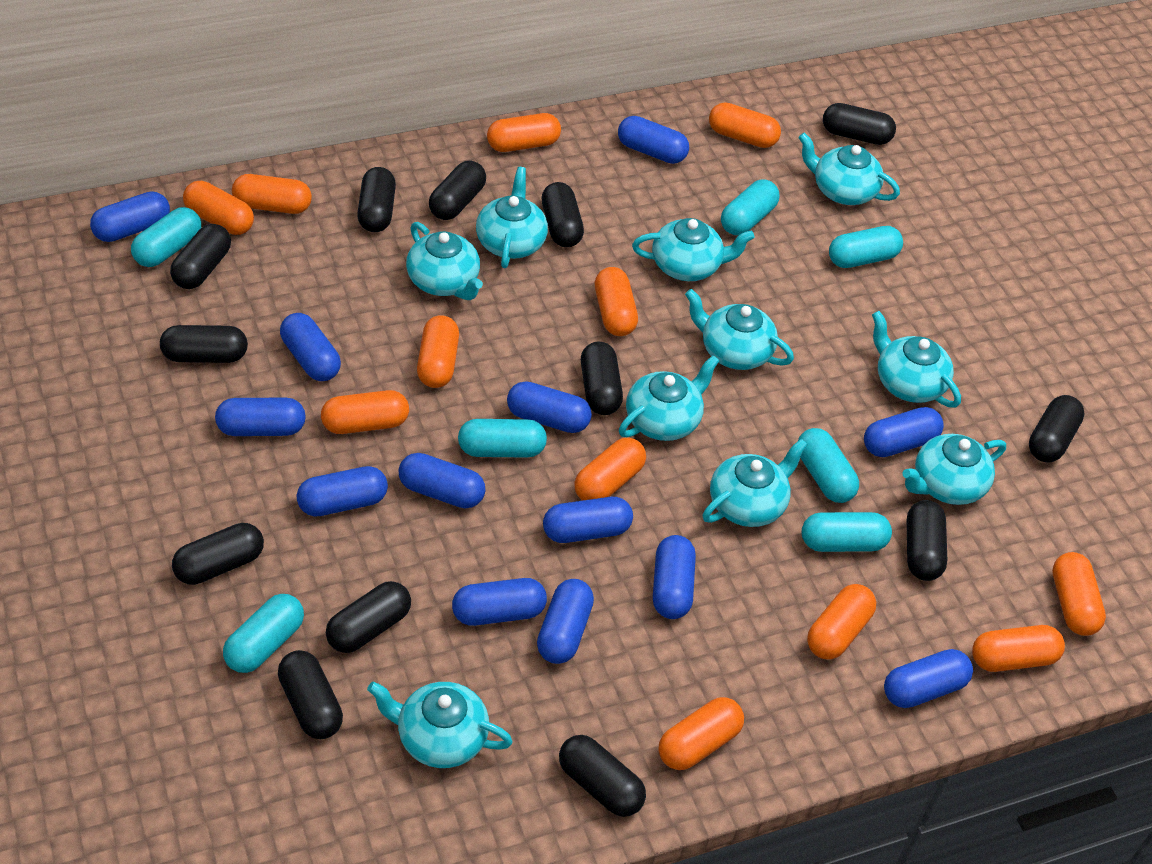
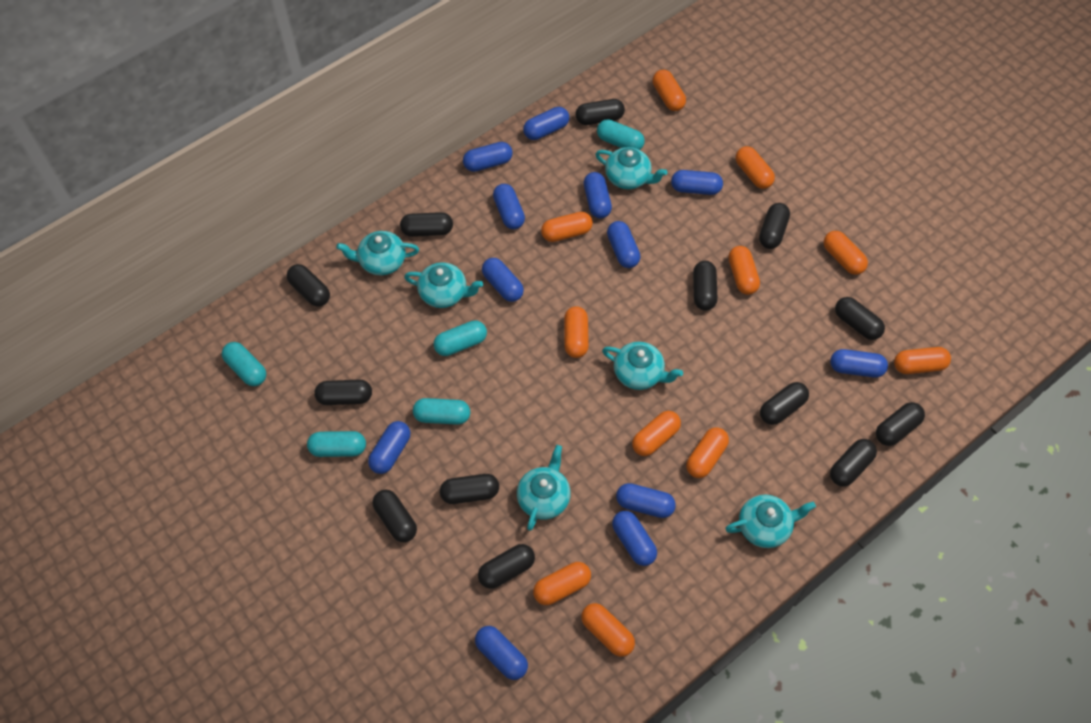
blue capsule: [90,191,170,242] [215,398,306,436] [280,313,341,381] [297,466,388,517] [399,453,485,508] [452,578,547,626] [507,381,592,433] [537,579,594,664] [543,497,633,543] [618,116,689,164] [653,535,696,619] [864,407,944,457] [884,649,973,708] = 13 -> [368,421,410,474] [463,142,513,172] [475,626,528,680] [482,258,524,302] [493,184,525,229] [523,107,569,140] [584,172,612,218] [607,221,640,268] [612,511,657,566] [616,483,676,518] [671,170,723,195] [830,349,888,378] = 12
orange capsule: [183,181,254,235] [232,174,312,214] [321,390,409,434] [417,315,459,388] [487,113,561,152] [574,437,646,501] [595,267,638,336] [658,697,744,770] [709,102,781,148] [807,584,876,660] [972,625,1065,672] [1052,552,1106,636] = 12 -> [533,562,591,605] [541,212,593,242] [564,306,589,358] [581,603,635,657] [632,411,681,456] [653,70,686,111] [686,427,729,478] [728,246,760,295] [735,146,775,189] [824,231,868,275] [894,347,951,374] = 11
turquoise capsule: [131,207,201,267] [223,594,304,673] [458,419,547,458] [721,179,780,235] [797,428,859,503] [802,512,892,552] [829,226,903,268] = 7 -> [222,342,266,386] [307,431,366,457] [413,398,470,425] [434,320,487,356] [597,119,645,150] = 5
turquoise teapot: [367,682,513,768] [406,222,483,300] [476,167,548,268] [619,355,719,441] [632,218,755,281] [685,289,794,370] [703,438,808,527] [798,133,900,205] [872,311,961,408] [903,434,1006,505] = 10 -> [336,231,419,275] [404,262,483,308] [517,445,571,531] [595,147,667,189] [602,342,683,390] [725,495,816,548] = 6

